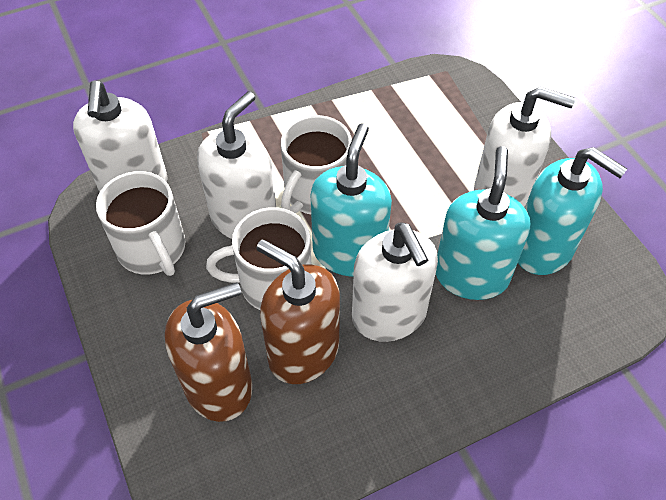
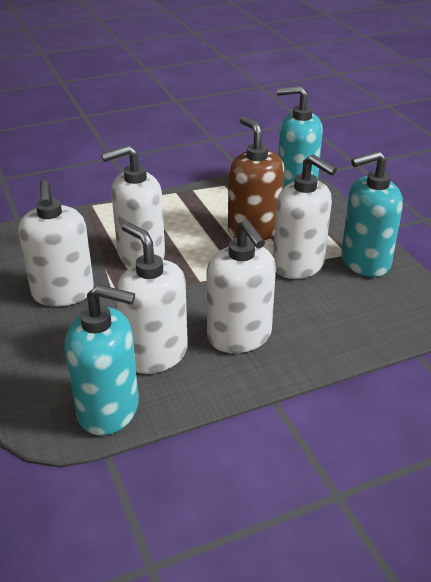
brown soap dispenser: [165,282,252,422] [256,240,340,384] = 2 -> [228,116,284,240] = 1
white mug: [96,171,186,276] [206,207,311,310] [281,115,352,214] = 3 -> none = 0
white soap dispenser: [73,81,168,192] [197,91,276,239] [352,222,438,342] [474,87,575,208] = 4 -> [18,180,94,306] [101,145,165,267] [116,222,188,374] [206,219,276,353] [273,154,337,279] = 5

